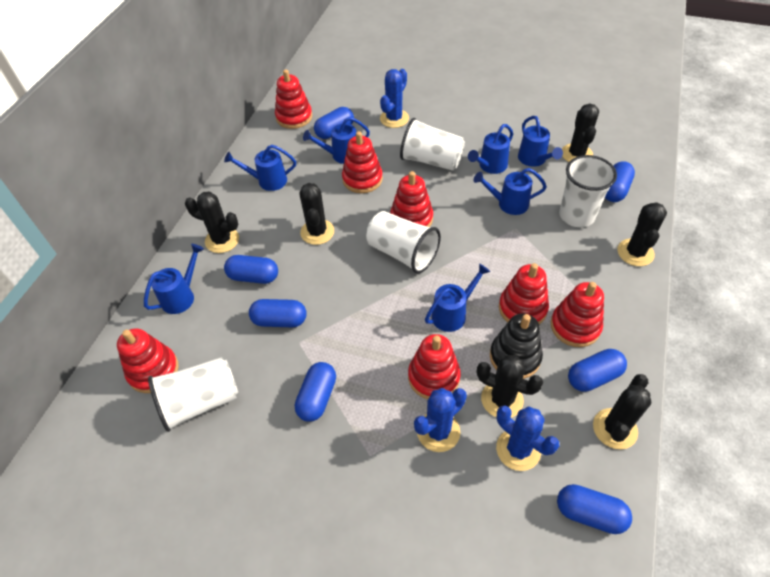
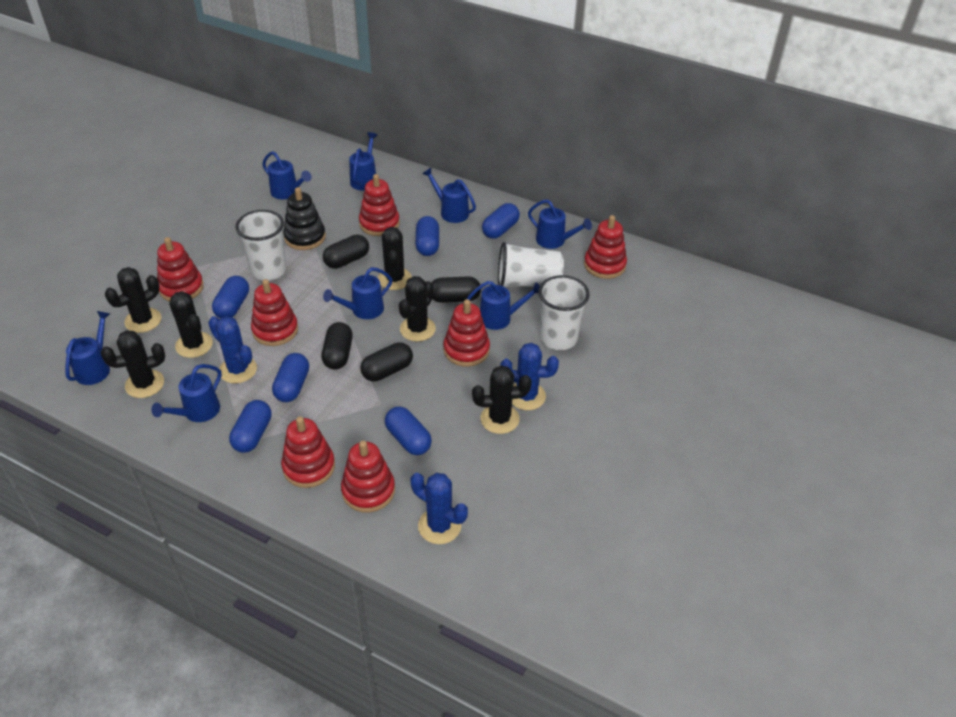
black capsule: none = 0 -> [322,322,353,370] [323,234,369,269] [361,342,413,381] [431,276,481,303] = 4
blue capsule: [224,255,278,284] [249,299,307,327] [295,362,336,422] [314,107,354,139] [557,484,632,534] [568,349,627,392] [605,161,635,202] = 7 -> [212,276,249,318] [229,400,272,453] [272,353,309,402] [385,406,432,455] [416,216,439,256] [482,203,520,239] = 6
blue watering can: [144,244,204,314] [224,145,296,191] [303,117,370,164] [425,263,490,332] [468,124,513,174] [473,168,547,215] [518,116,563,167] = 7 -> [65,311,110,385] [151,364,222,422] [262,151,312,200] [323,267,392,319] [349,132,378,191] [423,168,476,223] [467,281,540,330] [528,199,592,249] = 8
white cup: [148,357,239,432] [366,211,441,274] [400,118,465,171] [559,155,617,227] = 4 -> [235,210,286,281] [498,242,564,287] [538,275,590,350] = 3

